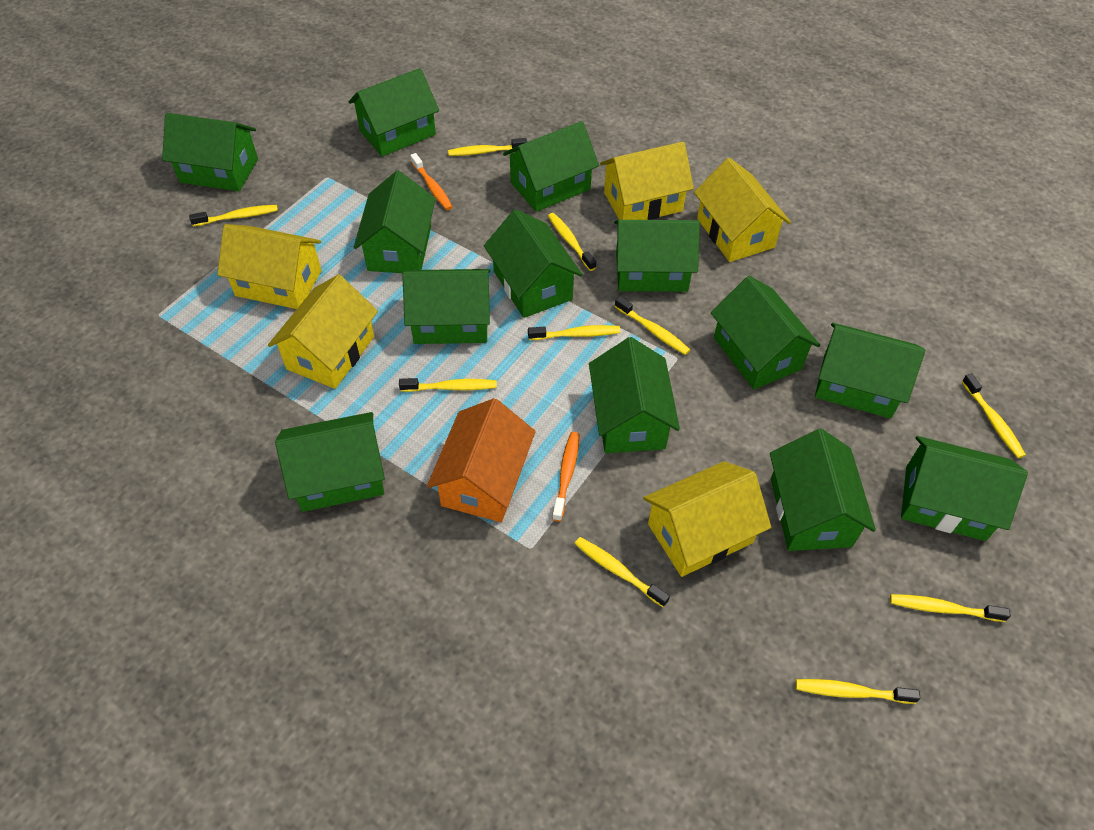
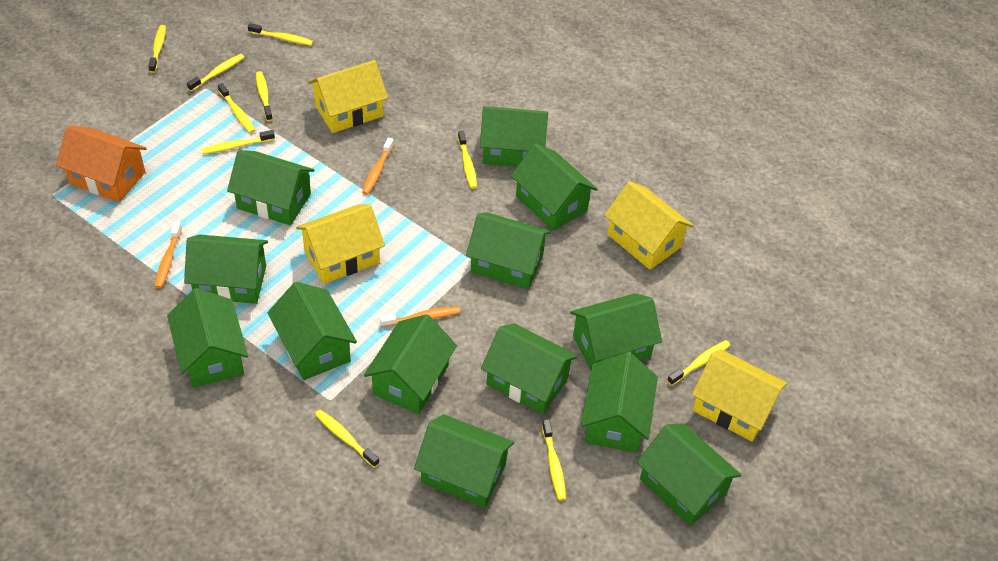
orange toothbrush: [410,153,453,210] [552,432,579,522] = 2 -> [155,222,182,288] [362,138,394,195] [380,307,460,327] = 3
yellow house: [217,224,322,309] [268,275,378,389] [600,142,694,220] [643,461,771,577] [694,158,791,262] = 5 -> [296,204,385,284] [308,60,388,133] [604,181,694,270] [692,349,787,442] = 4

